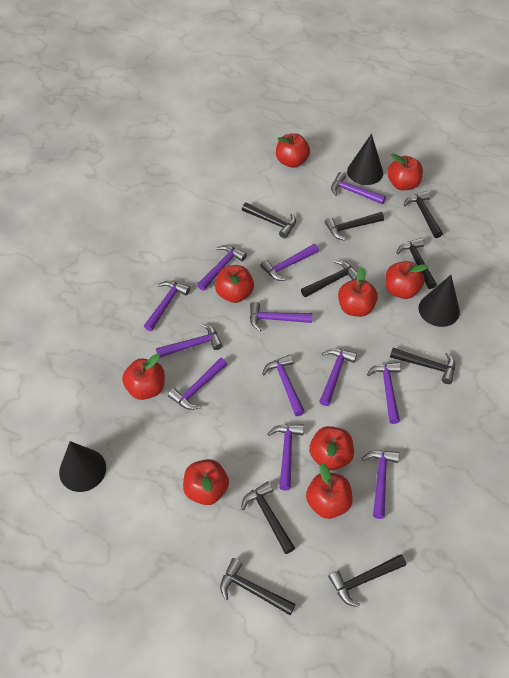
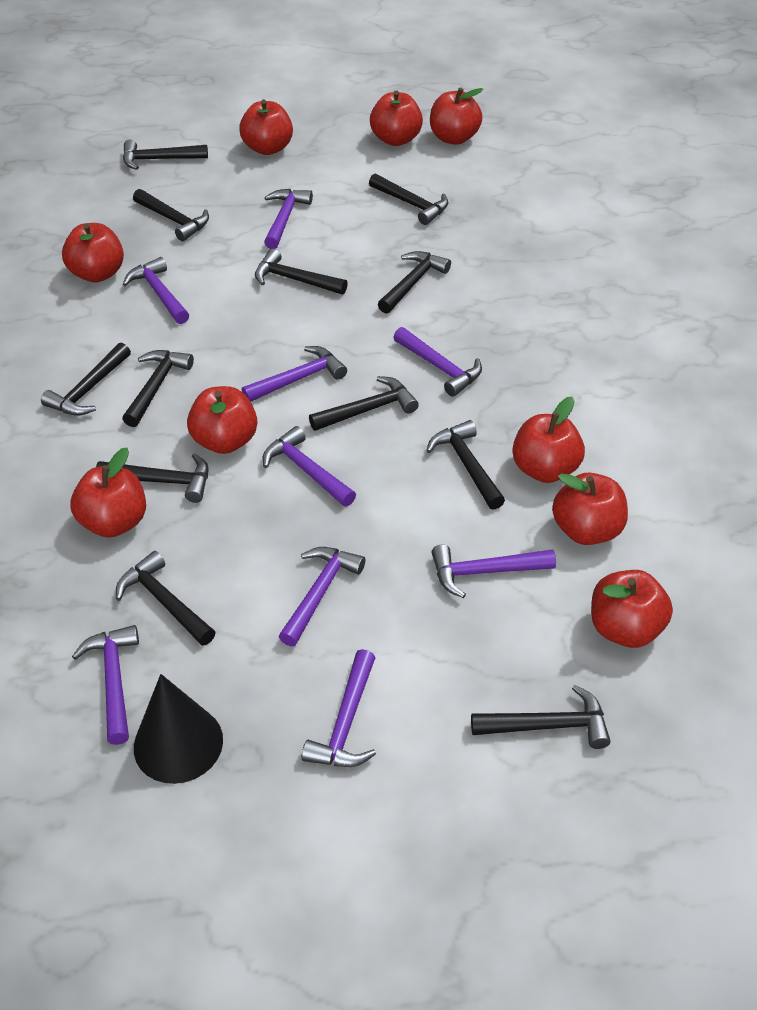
black cone: [59,441,106,492] [347,134,383,185] [419,275,460,327] = 3 -> [134,674,223,784] = 1
black hammer: [220,558,296,615] [241,481,295,554] [242,203,296,238] [301,260,358,298] [325,212,384,241] [328,554,406,607] [390,348,455,384] [396,238,437,289] [404,191,443,238] = 9 -> [41,343,131,416] [96,453,208,503] [116,551,216,646] [122,350,194,427] [123,140,208,170] [133,189,209,241] [255,249,348,295] [309,376,419,431] [369,174,448,225] [378,251,451,313] [426,420,505,510] [471,685,611,749] = 12
purple hammer: [144,281,190,331] [156,323,223,358] [168,357,227,410] [197,245,247,291] [250,302,312,331] [260,244,319,281] [262,355,305,416] [268,424,304,491] [319,348,357,406] [331,172,386,204] [362,450,399,519] [367,362,401,424] = 12 -> [72,625,139,745] [123,257,189,324] [242,346,347,402] [263,426,356,507] [264,189,313,249] [279,547,365,646] [302,649,376,767] [393,327,482,397] [431,545,556,598] = 9

